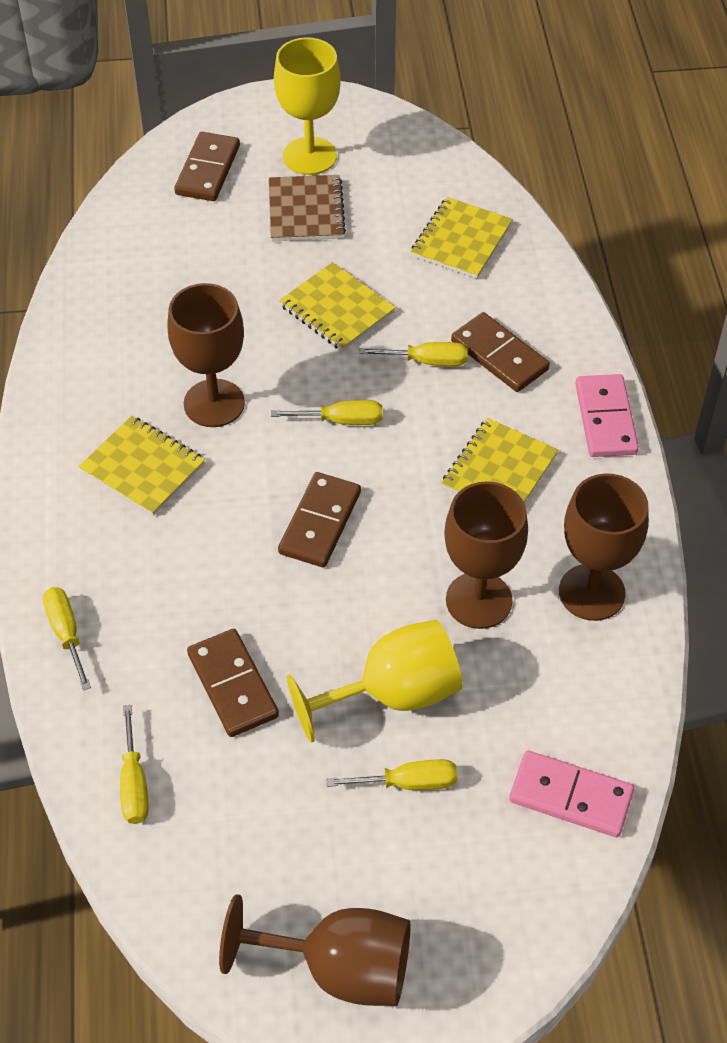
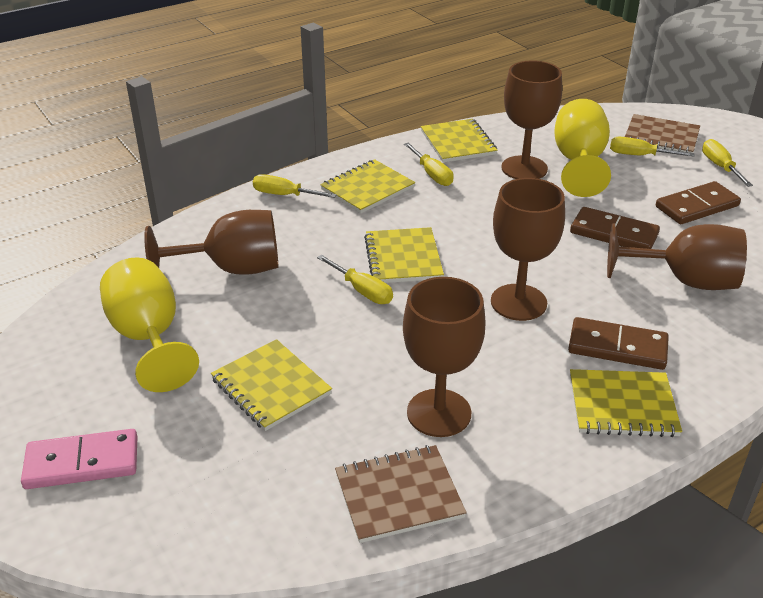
brown domino: [174,132,240,201] [187,629,279,737] [278,472,361,567] [451,312,550,392] = 4 -> [568,317,669,370] [570,207,660,249] [656,181,741,224] = 3
brown goblet: [167,283,245,427] [219,894,410,1006] [444,481,528,629] [559,473,649,621] = 4 -> [144,210,279,275] [403,277,485,437] [491,178,565,321] [501,60,562,179] [607,223,747,290] = 5
brown notebook: [269,175,346,241] = 1 -> [335,445,467,543] [625,114,700,153] = 2
pink domino: [509,751,634,837] [575,374,639,457] = 2 -> [21,429,138,489] = 1
yellow notebook: [79,416,205,516] [279,262,396,351] [411,197,513,279] [442,418,558,503] = 4 -> [211,339,332,431] [320,159,415,213] [364,227,444,283] [421,119,497,163] [570,369,682,437] = 5

